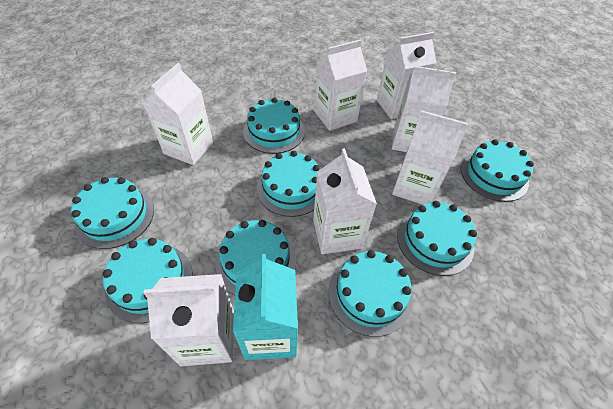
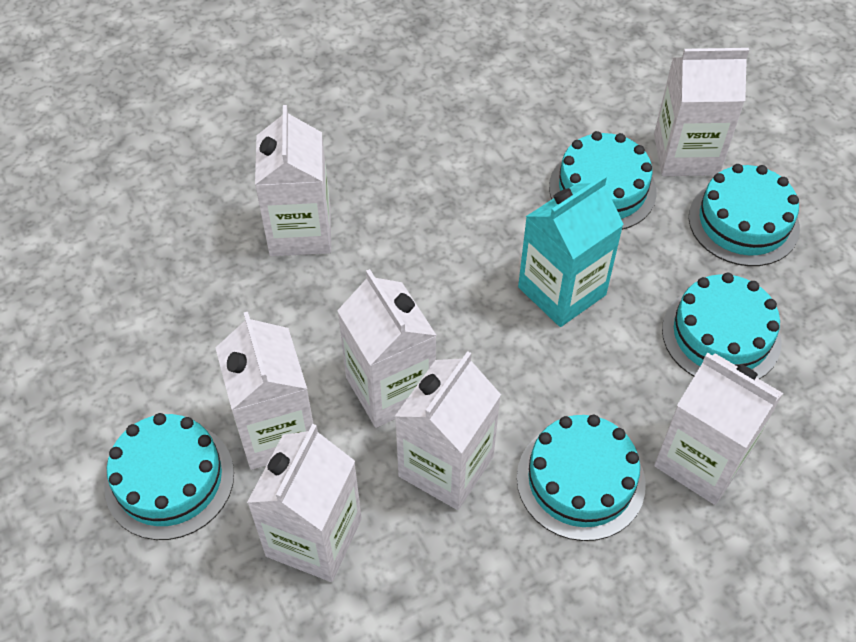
turquoise cake: [71,177,154,249] [102,238,193,323] [216,220,296,295] [243,98,305,154] [257,151,320,217] [328,250,413,337] [397,201,477,276] [461,139,534,202] = 8 -> [104,413,234,540] [517,415,646,541] [549,131,657,230] [662,273,782,379] [689,164,800,266] = 5

